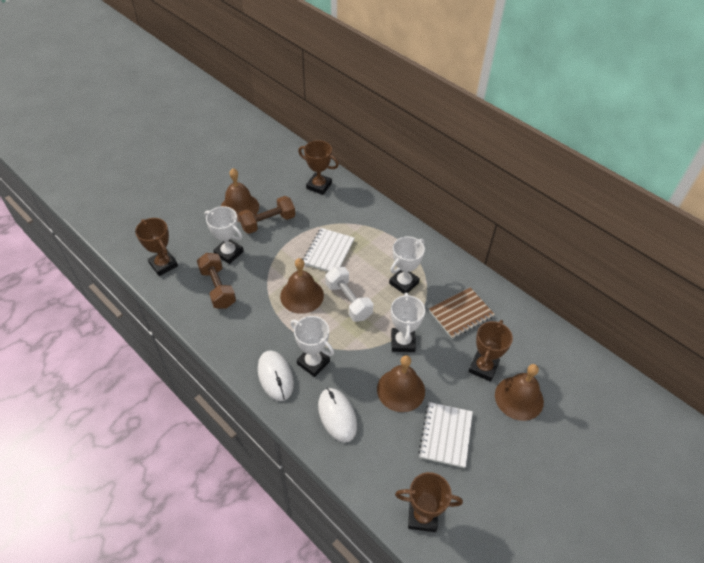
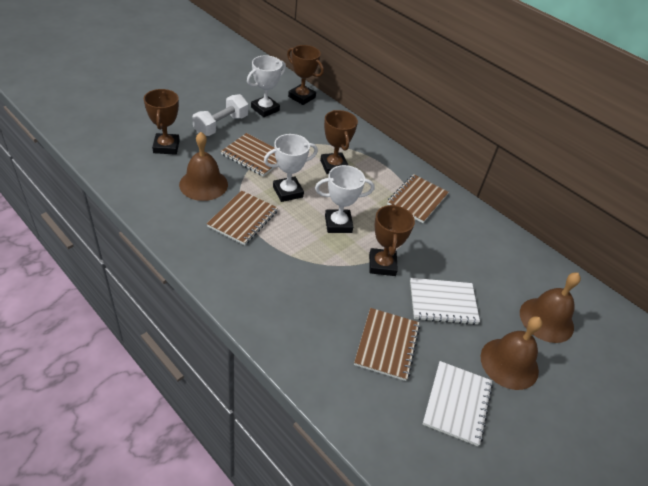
brown bell: [221,168,259,222] [280,258,324,314] [377,355,425,412] [495,364,544,421] = 4 -> [179,132,228,201] [481,317,542,390] [520,273,581,343] = 3
brown dumbbell: [197,253,236,308] [238,196,295,234] = 2 -> none = 0
brown notebook: [429,287,495,339] = 1 -> [207,190,278,245] [221,133,277,177] [354,308,420,381] [387,174,449,223] = 4
white mouse: [258,351,294,401] [318,388,357,443] = 2 -> none = 0
white trophy: [205,206,244,264] [291,316,334,377] [389,236,425,294] [391,292,425,352] = 4 -> [247,55,286,117] [264,134,318,202] [315,165,374,233] = 3

